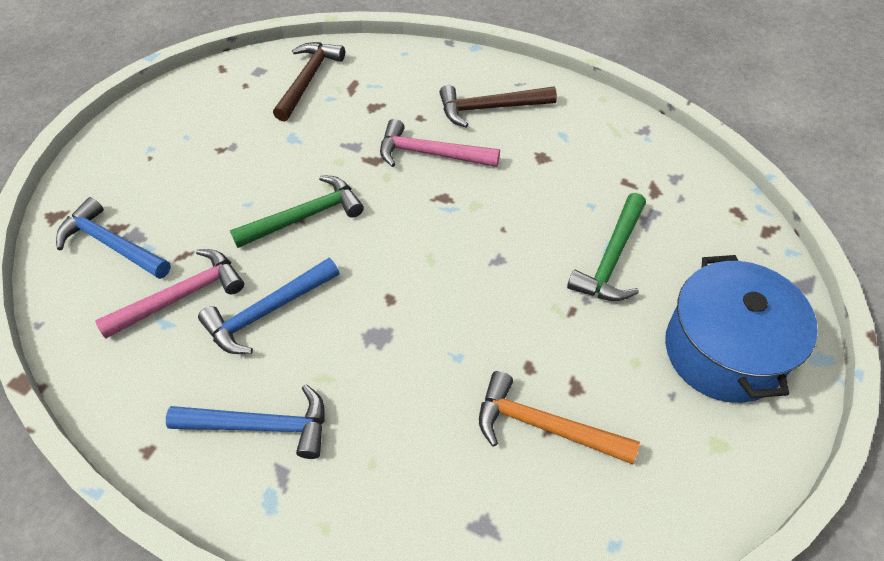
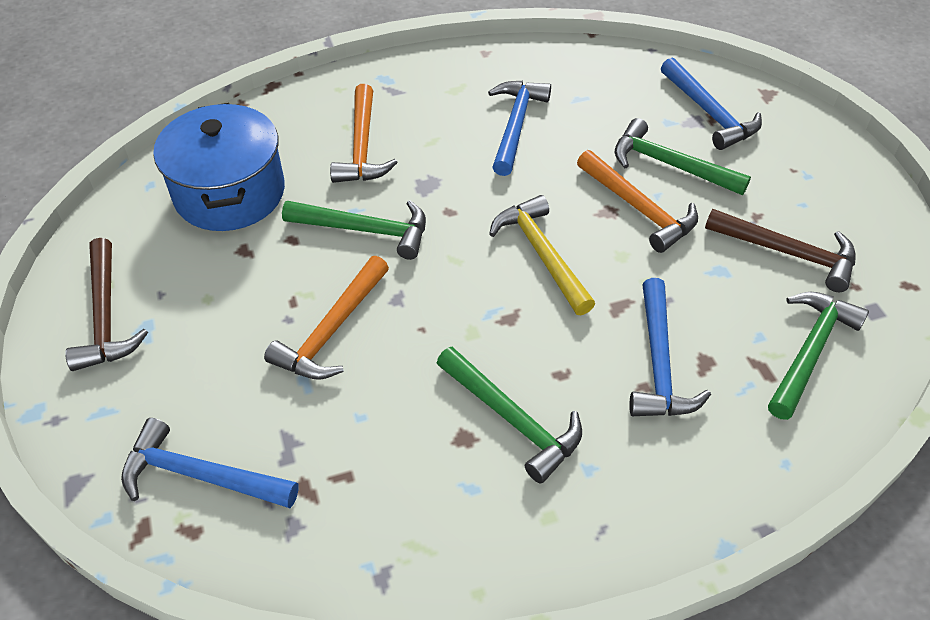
blue hammer: [56,197,171,279] [166,384,325,459] [198,258,339,354] = 3 -> [121,418,299,508] [488,81,551,176] [629,278,711,416] [661,58,762,150] = 4
green hammer: [230,175,364,248] [567,193,646,301] = 2 -> [282,200,426,260] [437,347,582,483] [615,118,751,195] [768,292,869,420] = 4
orange hammer: [479,371,640,464] = 1 -> [264,256,389,380] [330,84,398,183] [577,150,698,253] = 3
pink hammer: [95,249,244,338] [380,119,500,167] = 2 -> none = 0
yellow hammer: none = 0 -> [489,195,595,315] = 1

